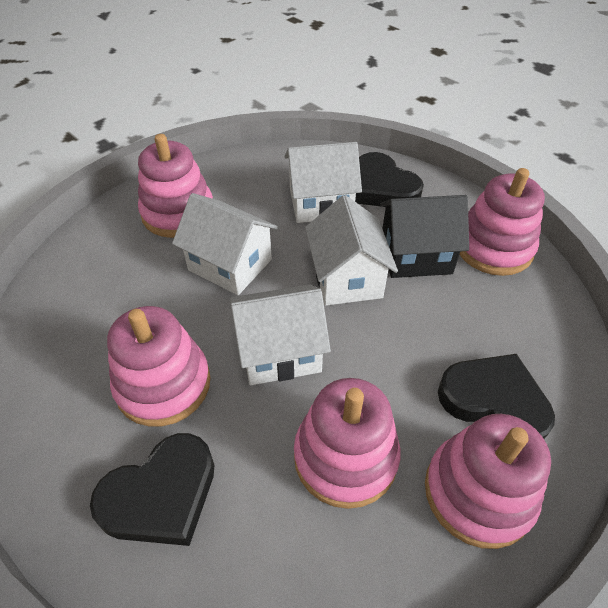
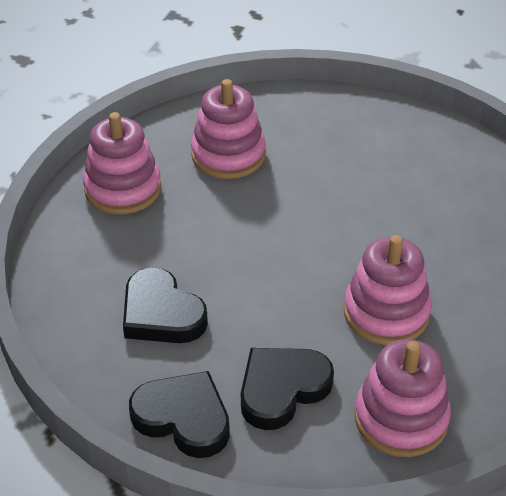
black house: [380,195,469,278] = 1 -> none = 0
pink stacking toy: [107,306,211,427] [138,134,213,238] [294,378,401,509] [425,414,551,549] [459,168,545,276] = 5 -> [83,112,161,214] [191,79,266,179] [344,235,432,345] [355,339,451,457] = 4
white house: [172,193,278,295] [230,284,331,385] [285,142,362,223] [305,195,398,306] = 4 -> none = 0

